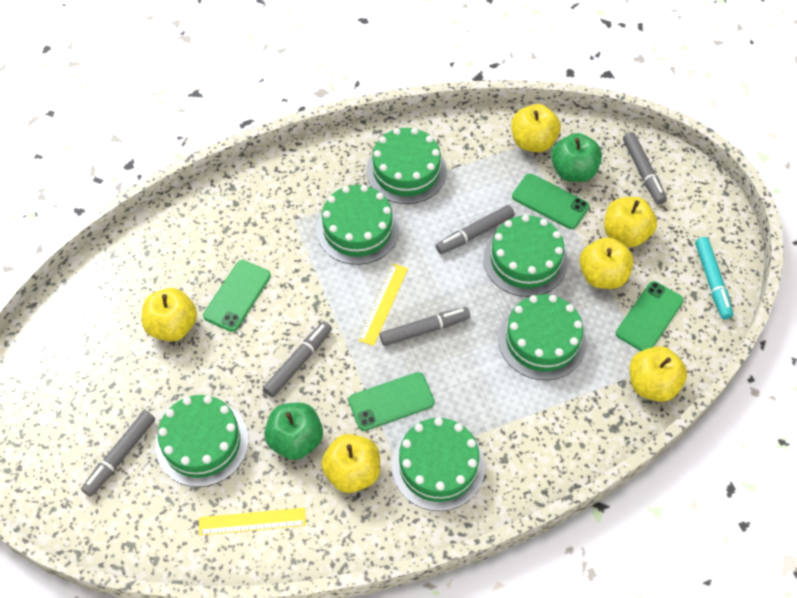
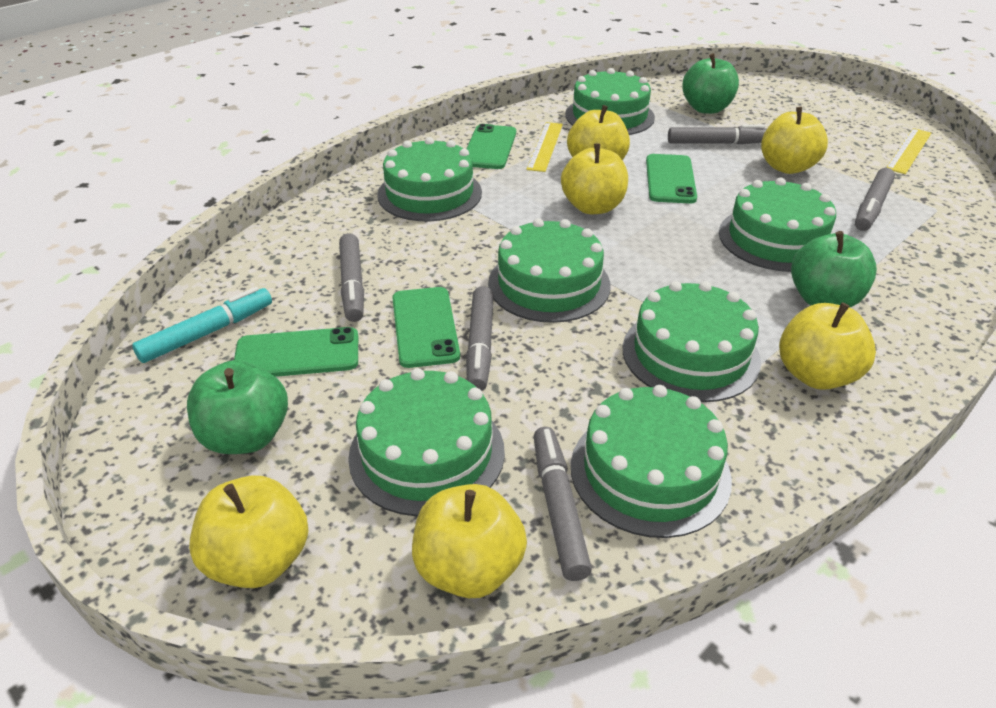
green apple: [264,402,323,460] [551,133,602,182] = 2 -> [187,360,288,454] [682,53,739,114] [791,231,877,308] = 3
green cake: [156,395,249,487] [316,185,399,265] [366,128,446,204] [391,417,485,511] [483,215,568,297] [498,294,587,380] = 6 -> [348,368,505,516] [377,137,482,221] [488,218,611,323] [565,68,655,135] [571,385,732,538] [623,281,761,402] [719,178,836,272] = 7

